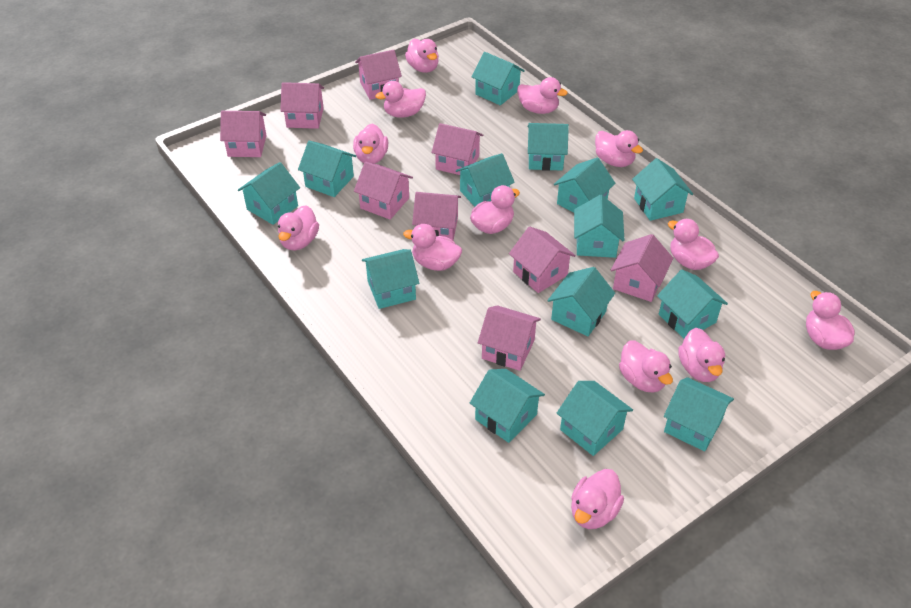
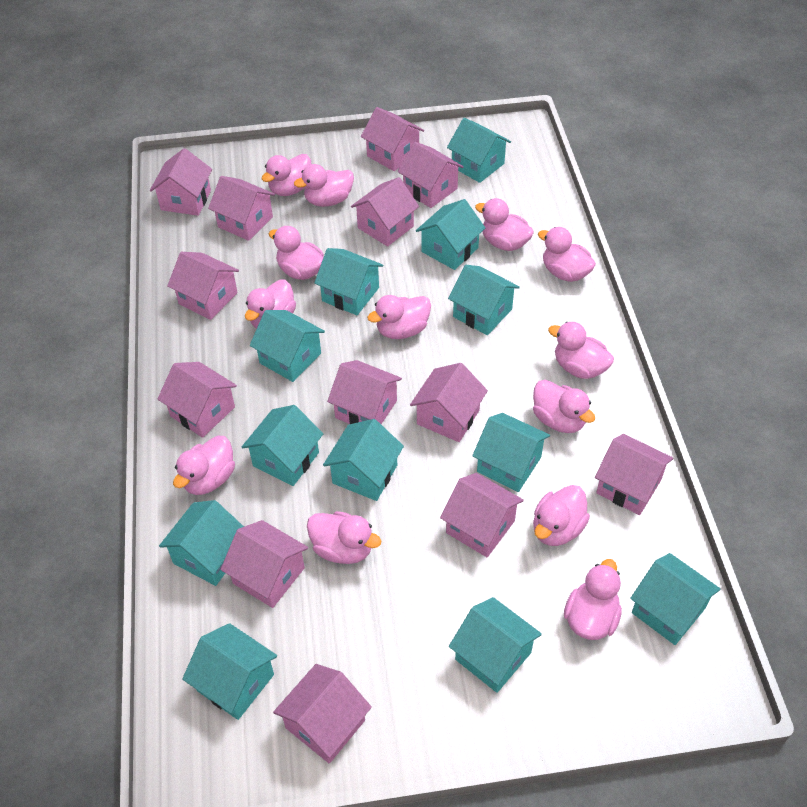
pink house: [220,111,267,157] [280,82,324,129] [354,162,413,220] [355,50,402,100] [412,192,461,240] [431,123,483,175] [478,305,541,371] [509,226,576,293] [611,234,673,302] = 9 -> [150,148,212,216] [158,362,237,438] [167,252,239,320] [208,176,275,241] [220,520,308,608] [273,664,372,764] [327,360,402,424] [351,177,419,247] [361,107,424,171] [398,142,464,208] [410,363,488,442] [440,473,524,557] [595,434,673,515] = 13
turquoise house: [238,162,300,225] [298,140,356,197] [362,249,419,309] [456,153,515,207] [470,369,545,443] [472,52,525,105] [528,123,569,171] [547,267,615,336] [554,158,615,213] [557,381,633,456] [574,195,625,258] [632,158,693,221] [657,270,728,338] [664,377,734,451] = 14 -> [159,500,244,586] [182,623,277,720] [242,405,323,486] [250,310,325,382] [314,248,383,315] [323,419,404,501] [416,199,485,270] [447,118,511,183] [448,265,520,335] [449,597,542,693] [472,413,550,492] [630,553,721,645] = 12

